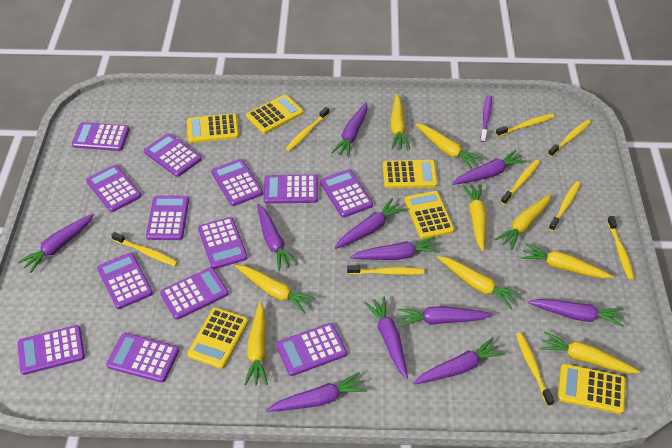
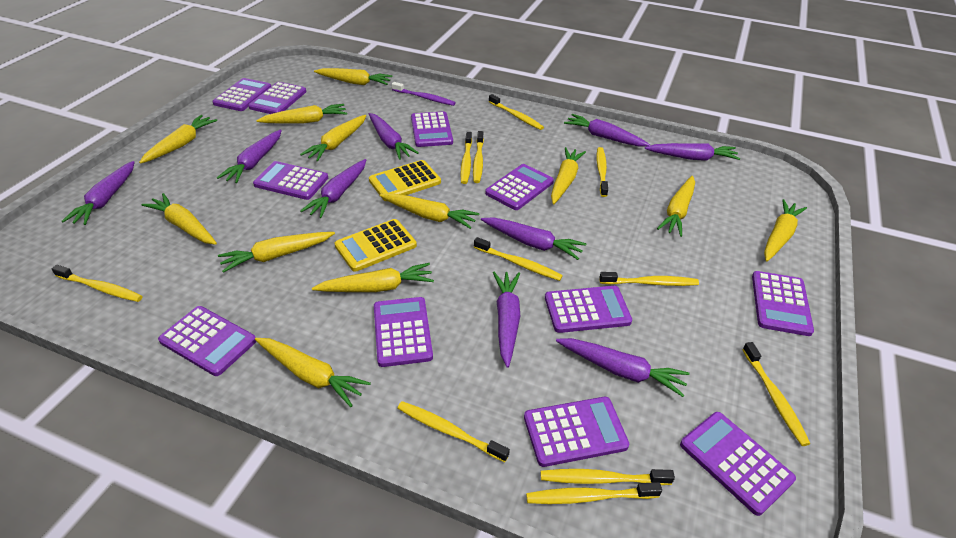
purple calculator: [17,325,85,375] [72,122,130,151] [86,164,141,212] [97,253,153,309] [106,333,179,382] [144,133,202,177] [146,195,189,240] [160,267,229,320] [198,217,248,269] [211,159,263,206] [264,174,318,204] [276,323,347,376] [320,169,373,218] = 13 -> [158,306,256,376] [212,78,271,111] [248,82,306,114] [253,161,328,200] [374,297,433,367] [411,111,453,147] [485,164,554,210] [524,397,629,467] [545,286,632,333] [680,412,796,516] [752,271,814,336] = 11
purple carrot: [18,214,94,273] [257,204,298,271] [266,372,367,412] [331,103,368,158] [334,198,406,249] [350,236,440,260] [364,296,408,379] [397,306,493,327] [413,337,505,384] [452,150,527,185] [528,299,624,327] = 11 -> [62,161,135,225] [217,130,282,183] [300,159,366,218] [369,113,419,160] [481,217,586,260] [493,272,520,368] [556,338,690,397] [564,114,650,147] [645,143,740,161] = 9
yellow calculator: [187,113,239,143] [187,307,248,369] [246,95,303,134] [383,160,438,188] [404,191,454,239] [558,364,626,414] = 6 -> [334,219,417,272] [369,160,441,201] = 2
yellow carrot: [235,265,316,314] [244,302,268,386] [390,94,410,149] [415,123,483,169] [437,256,521,309] [463,184,487,251] [495,194,551,250] [521,243,613,278] [539,331,640,373] = 9 -> [139,115,217,164] [141,193,217,245] [218,232,335,273] [255,338,371,407] [256,104,347,124] [300,115,366,161] [312,263,434,292] [314,68,393,85] [380,193,479,229] [551,147,586,204] [657,176,695,237] [764,199,807,262] = 12
yellow toothbrush: [111,232,178,266] [286,107,329,151] [347,265,424,275] [496,113,555,137] [501,160,540,205] [516,333,554,406] [548,120,591,157] [549,181,581,231] [607,216,634,280] = 9 -> [51,265,143,302] [397,401,510,462] [460,132,472,184] [473,131,484,183] [474,237,563,281] [489,94,544,130] [526,482,662,504] [540,469,675,485] [597,147,608,197] [599,272,699,286] [742,342,810,446] = 11

